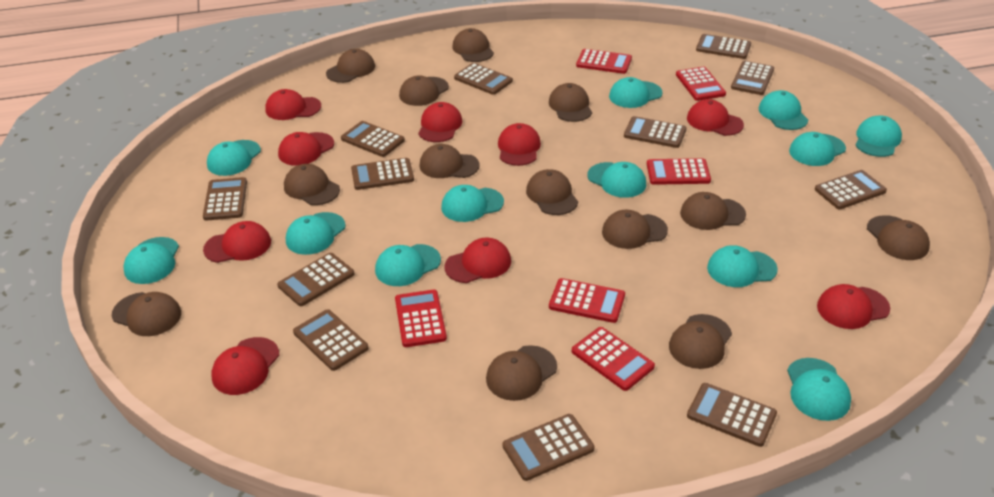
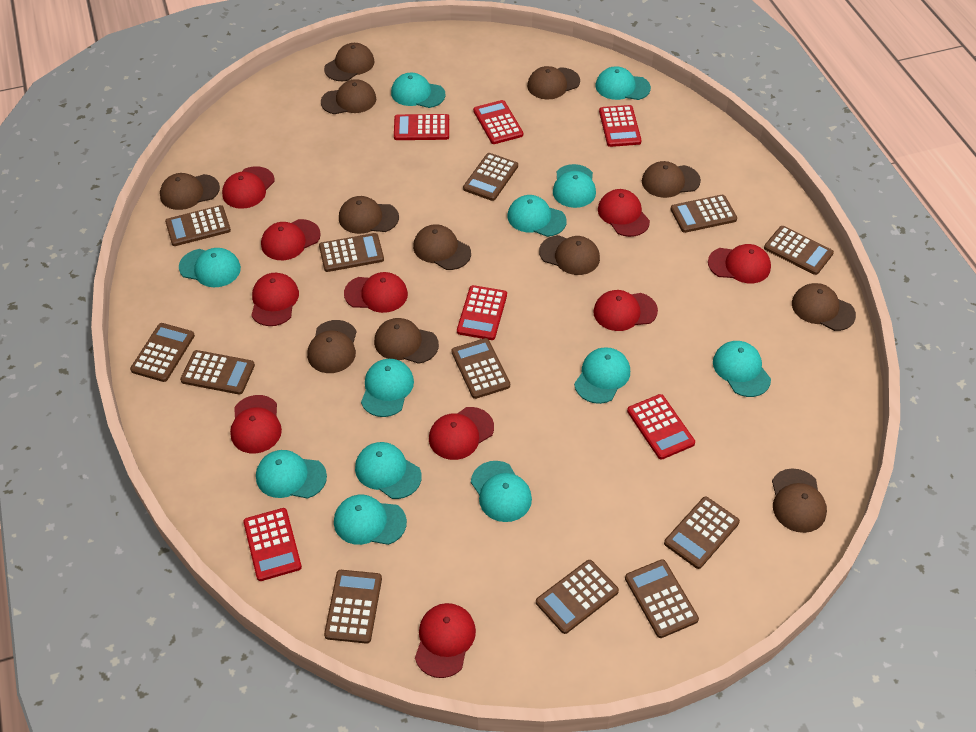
brown cap: [112,292,181,336] [284,164,340,205] [326,49,375,83] [399,75,449,106] [419,144,480,178] [452,28,494,62] [486,345,557,401] [526,169,578,215] [549,83,592,122] [602,210,668,249] [669,314,732,369] [680,192,746,230] [867,215,930,260] = 13 -> [160,173,220,210] [307,320,357,373] [321,79,376,114] [324,43,374,81] [339,196,399,234] [374,318,439,364] [413,224,471,270] [527,66,580,100] [539,235,600,275] [642,161,701,198] [772,469,827,533] [792,283,856,331] = 12
red cap: [203,221,271,263] [211,337,279,395] [265,89,321,120] [278,132,334,166] [418,102,462,142] [445,237,511,283] [498,123,541,166] [687,99,744,136] [817,284,890,329] = 9 -> [222,166,275,209] [230,395,282,453] [251,273,299,326] [261,219,321,260] [344,272,408,313] [415,603,476,678] [429,407,494,460] [593,290,658,331] [598,189,650,237] [708,244,771,283] = 10

